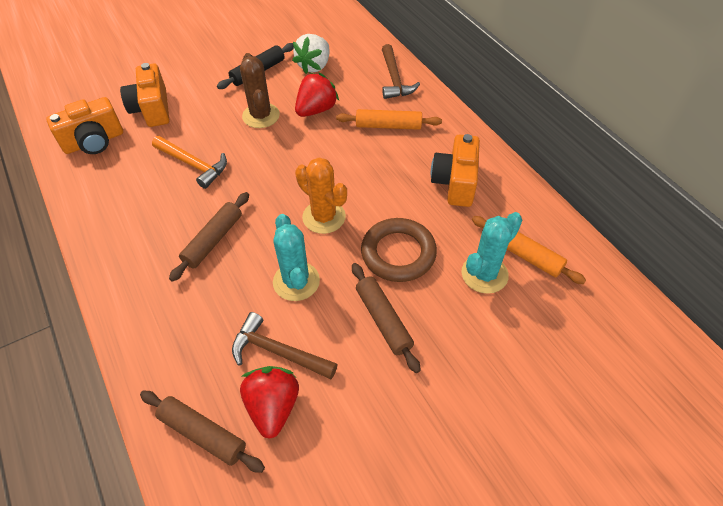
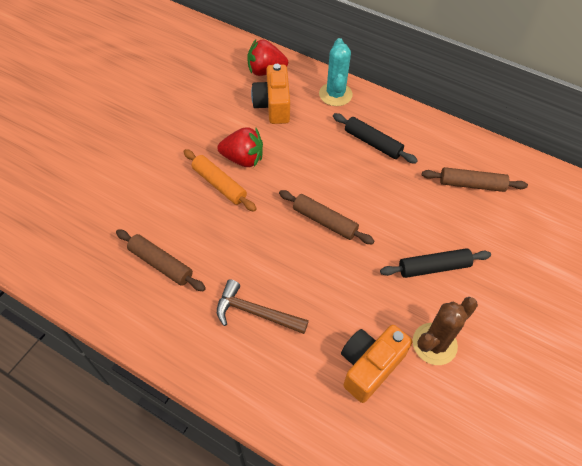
black rolling pin: [217,43,294,89] = 1 -> [333,113,418,164] [380,248,491,278] = 2
brown hammer: [232,312,338,379] [382,44,420,99] = 2 -> [217,279,309,334] = 1
brown ring: [361,218,437,282] = 1 -> none = 0
orange cactus: [295,158,347,234] = 1 -> none = 0
orange camera: [46,97,123,154] [120,63,169,127] [431,134,480,207] = 3 -> [251,64,290,124] [341,325,413,403] = 2
orange hammer: [152,136,227,189] = 1 -> none = 0
orange rolling pin: [336,109,442,130] [472,216,586,284] = 2 -> [183,149,257,212] = 1
turquoise cactus: [273,214,320,301] [462,212,522,294] = 2 -> [319,38,353,106] = 1
white strawberry: [292,34,330,74] = 1 -> none = 0

